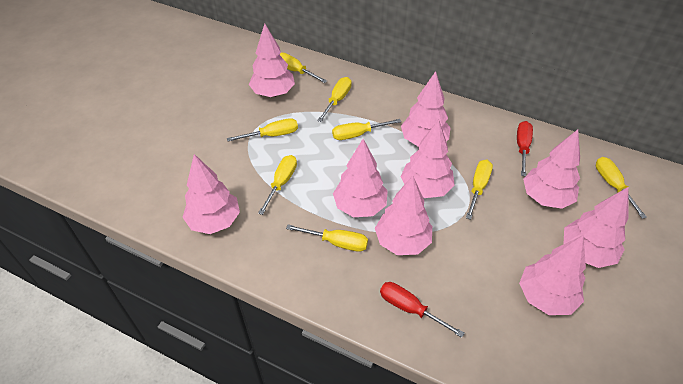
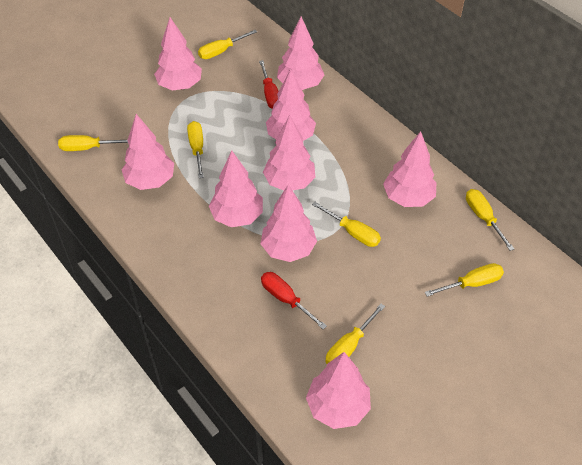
yellow screwdriver: [227,118,298,142] [258,155,297,215] [279,53,327,83] [286,225,368,252] [317,77,352,122] [332,119,401,140] [466,160,493,220] [596,157,647,219] = 8 -> [58,135,128,151] [187,121,204,178] [198,30,257,59] [312,202,381,247] [326,304,385,364] [425,263,504,297] [466,189,514,251] = 7

